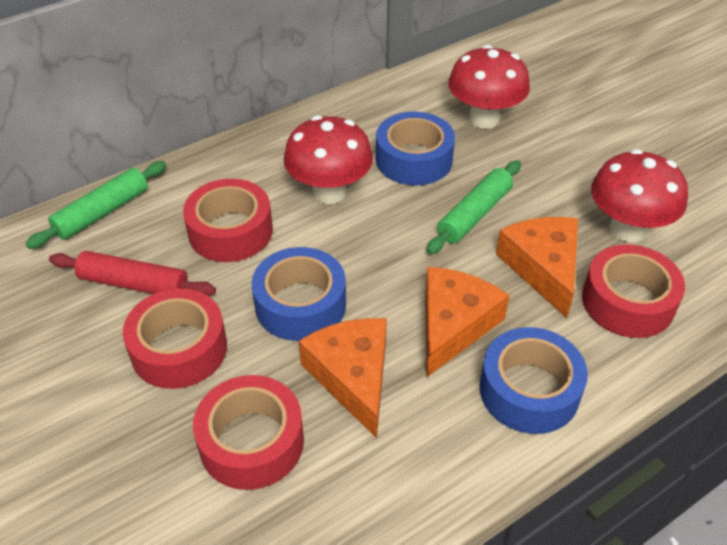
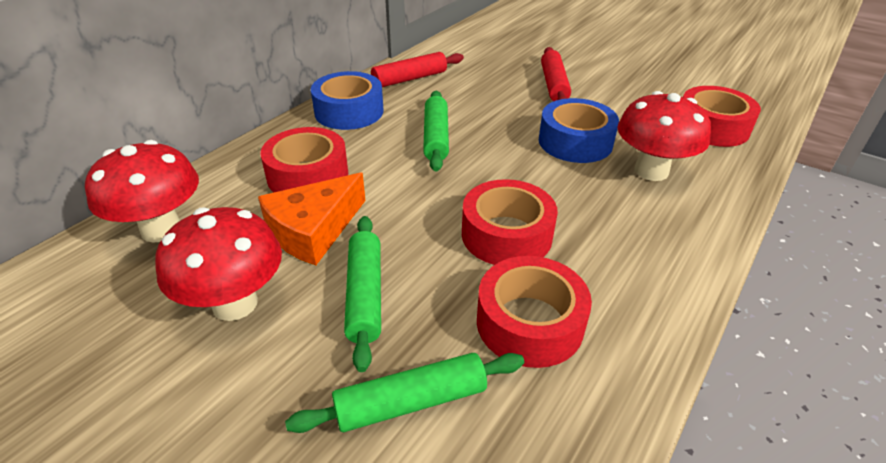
blue tape: [252,247,346,341] [376,112,455,186] [480,327,588,434] = 3 -> [311,71,384,130] [539,98,619,163] = 2
green rolling pin: [25,161,166,249] [426,160,521,254] = 2 -> [285,353,524,433] [344,216,381,372] [423,91,449,171] = 3
orange cheese: [299,318,387,439] [425,267,510,377] [496,217,578,318] = 3 -> [258,172,366,265] = 1
red rolling pin: [49,251,216,296] = 1 -> [371,52,464,87] [541,47,571,101] = 2

